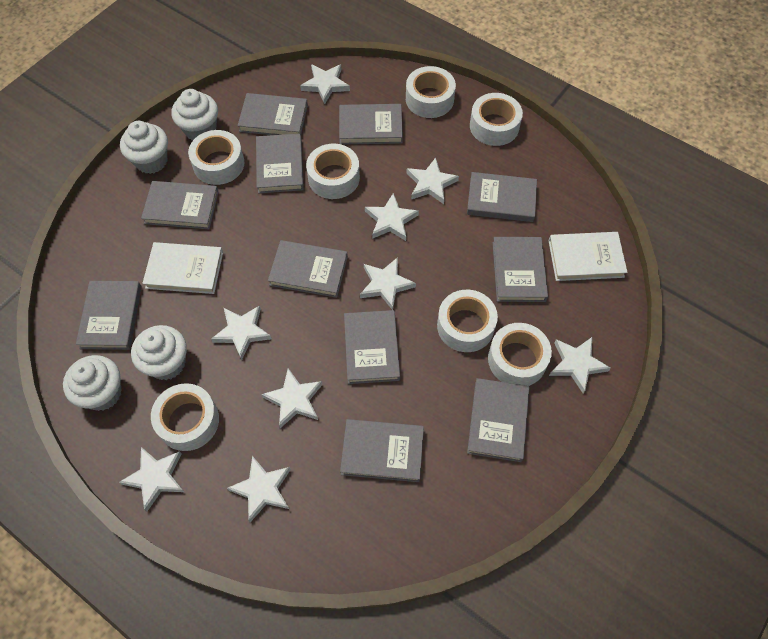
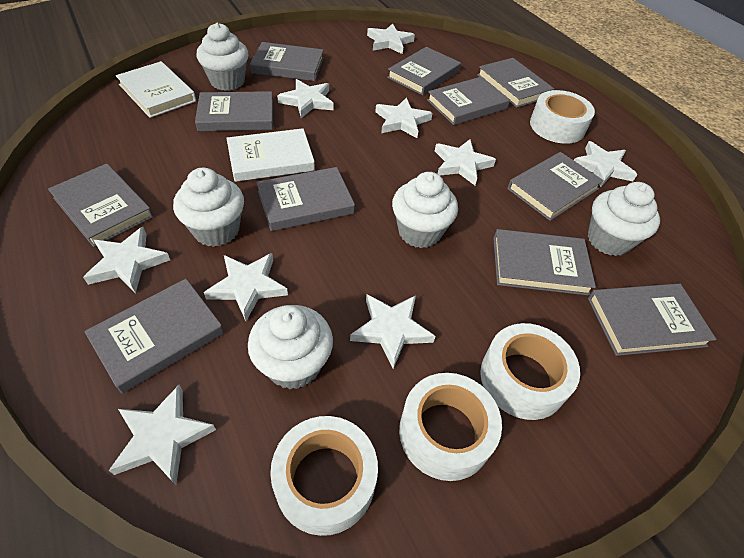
white cupcake: [63,355,122,411] [120,121,168,174] [131,325,187,380] [172,89,218,141] = 4 -> [173,168,244,247] [196,23,248,91] [248,305,333,389] [392,172,458,248] [588,182,660,256] = 5
white tape: [151,383,219,451] [188,130,244,185] [306,144,360,199] [406,66,456,118] [437,290,498,352] [470,93,523,146] [488,323,552,386] = 7 -> [270,416,378,536] [399,373,502,481] [480,323,580,420] [530,90,595,144] = 4

